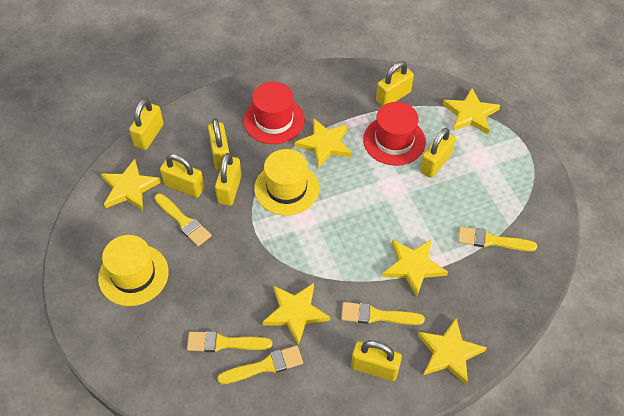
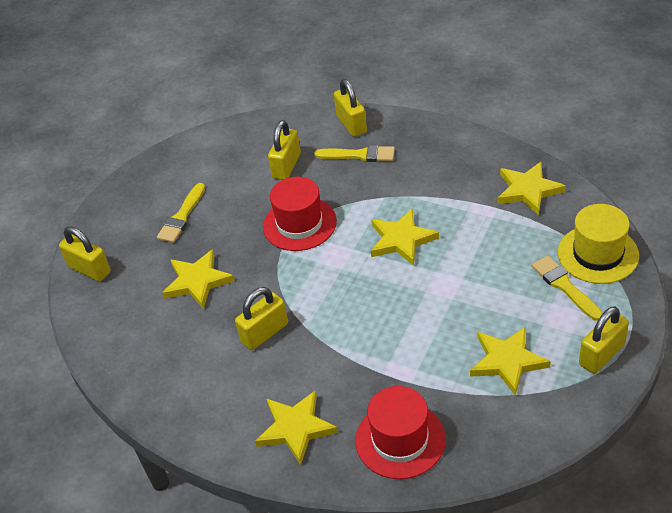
yellow brush: [155,193,212,246] [187,331,272,352] [217,346,303,384] [341,302,425,325] [458,226,537,251] = 5 -> [157,183,205,243] [314,145,395,162] [532,256,603,321] = 3
yellow hat: [98,235,169,306] [254,149,319,215] = 2 -> [558,204,639,284] = 1
yellow padlock: [129,99,164,150] [160,154,205,198] [208,118,229,170] [215,153,242,206] [351,341,402,381] [376,61,414,106] [420,128,455,178] = 7 -> [59,226,111,282] [235,287,288,350] [268,120,301,180] [334,79,367,137] [579,306,629,374] = 5
yellow star: [101,159,161,211] [263,283,330,345] [295,118,352,168] [382,239,448,297] [418,318,487,385] [443,88,500,134] = 6 -> [162,249,235,309] [255,390,338,465] [371,208,439,266] [470,327,551,396] [498,162,566,215] = 5

